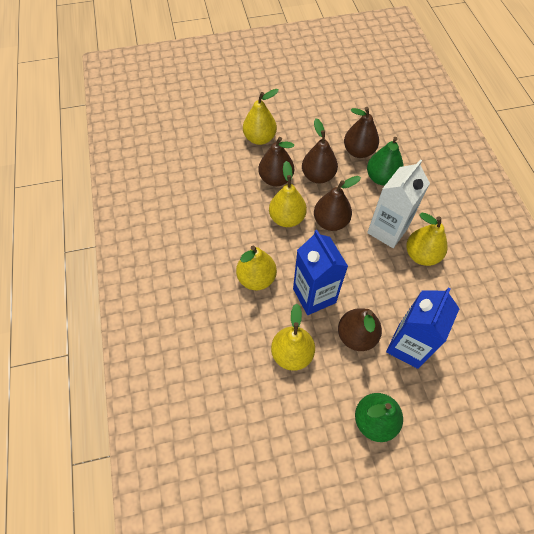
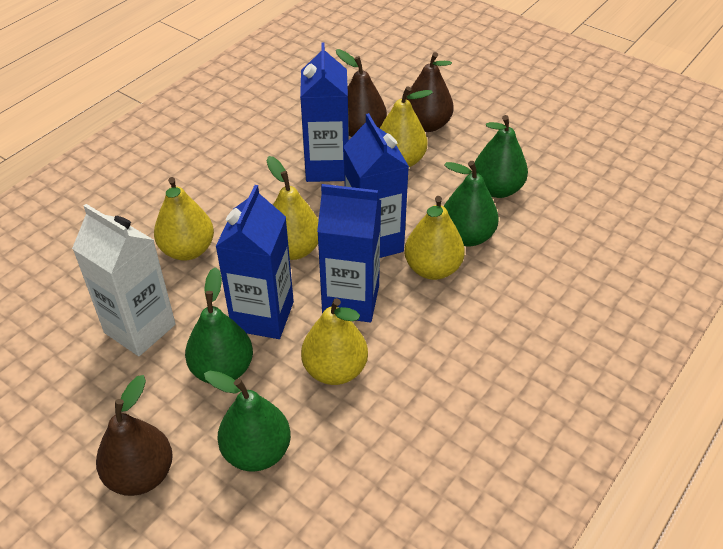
blue carton: [293,230,348,315] [386,287,460,369] = 2 -> [215,185,294,339] [300,43,349,182] [317,184,381,322] [343,113,409,258] = 4
brown pear: [259,137,294,186] [302,118,338,184] [314,176,361,231] [338,308,382,351] [344,107,379,158] = 5 -> [96,375,173,496] [336,49,387,137] [406,52,454,132] = 3
green pear: [355,393,403,442] [367,137,404,185] = 2 -> [185,267,253,384] [204,371,291,471] [444,161,499,246] [474,115,528,198] = 4

